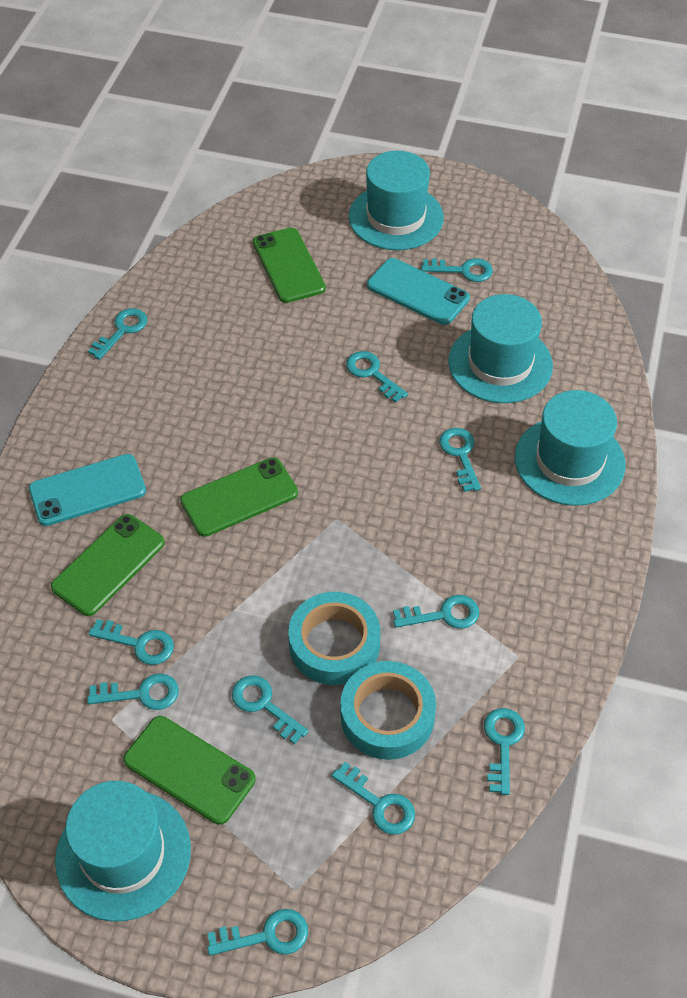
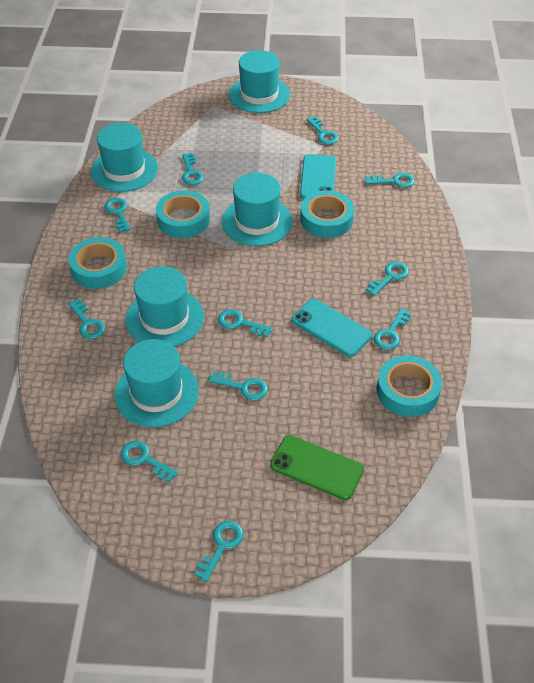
green phone: [51,514,165,616] [123,716,256,825] [180,457,298,537] [253,228,326,303] = 4 -> [270,435,364,500] = 1
turquoise hat: [55,781,191,922] [349,151,444,250] [448,294,553,403] [515,390,626,506] = 4 -> [91,123,158,192] [114,339,199,427] [125,266,204,347] [222,173,293,246] [229,50,290,113] = 5
turquoise tape: [288,592,380,685] [340,661,436,760] = 2 -> [68,237,127,289] [156,190,210,238] [300,190,354,238] [376,355,442,417] = 4

